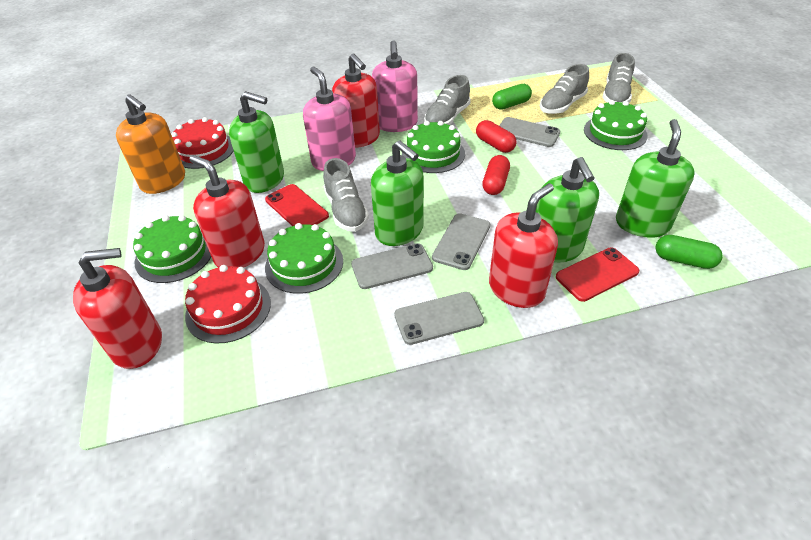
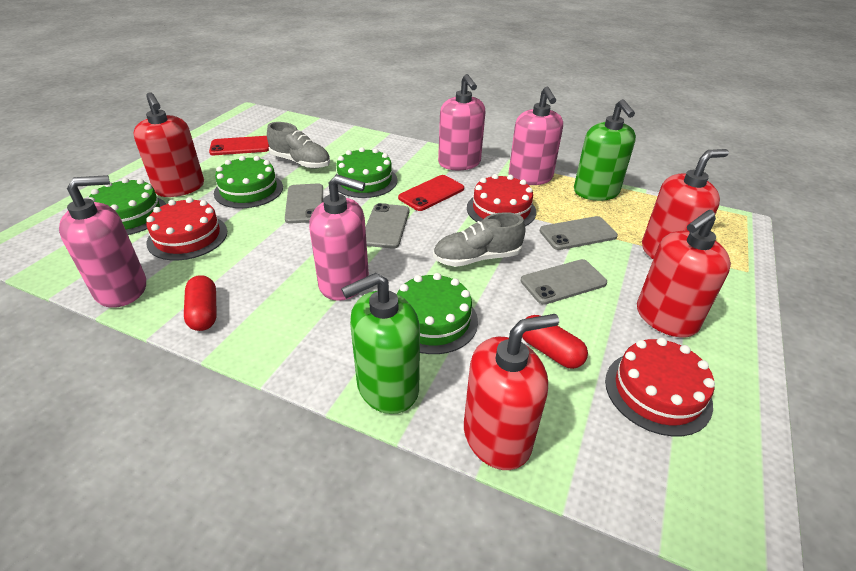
green capsule: [492,84,532,110] [655,235,723,269] = 2 -> none = 0
green soap dispenser: [229,91,284,193] [371,140,424,246] [536,157,599,263] [616,119,695,238] = 4 -> [341,273,420,414] [574,99,636,201] = 2
grey shoe: [323,158,369,232] [424,75,471,125] [540,64,589,114] [602,53,635,103] = 4 -> [267,122,330,169] [433,212,525,267] = 2
orange soap dispenser: [116,94,185,194] = 1 -> none = 0
pink soap dispenser: [303,67,356,171] [372,40,418,132] = 2 -> [59,175,146,308] [309,175,369,301] [438,74,485,170] [508,87,563,185] = 4
red cake: [171,117,234,169] [185,265,271,344] = 2 -> [146,197,227,260] [467,174,536,226] [605,337,715,437] = 3

